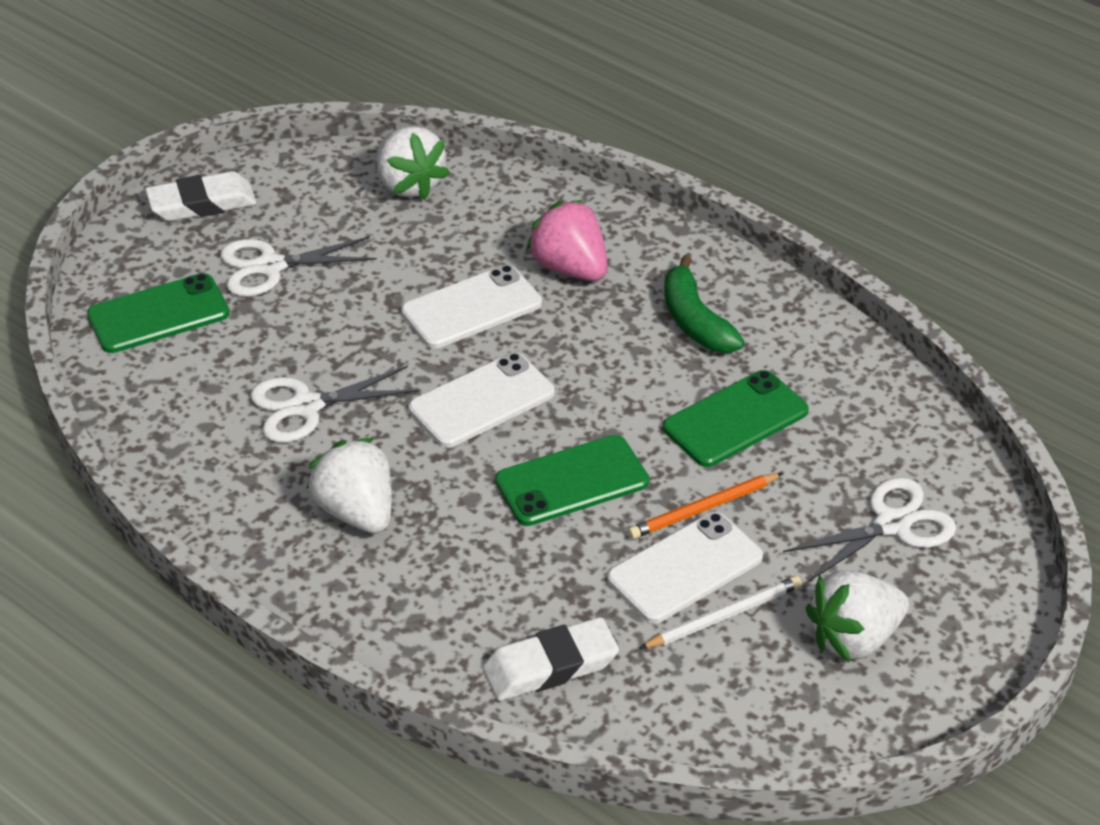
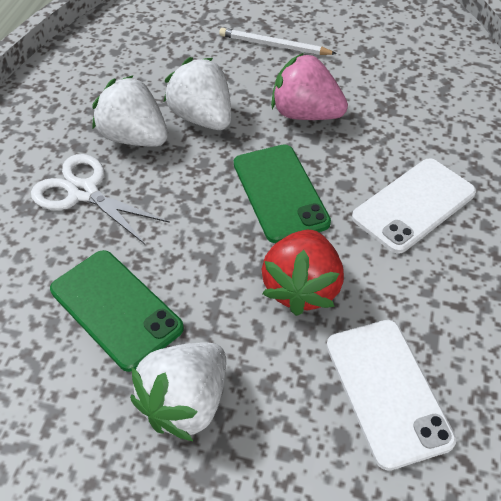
green banana: [664,255,744,353] = 1 -> none = 0
green phone: [87,273,230,353] [495,435,649,526] [663,370,809,467] = 3 -> [50,250,184,372] [234,144,331,243] = 2
orange pencil: [628,473,783,539] = 1 -> none = 0
red strawberry: none = 0 -> [262,230,344,316] = 1
white eraser: [145,171,257,221] [483,617,619,701] = 2 -> none = 0
white phone: [401,265,542,349] [409,353,555,448] [607,512,763,623] = 3 -> [326,320,456,471] [352,158,476,254] = 2
white scissors: [220,236,377,297] [250,366,419,443] [783,477,956,582] = 3 -> [31,154,170,244] = 1

